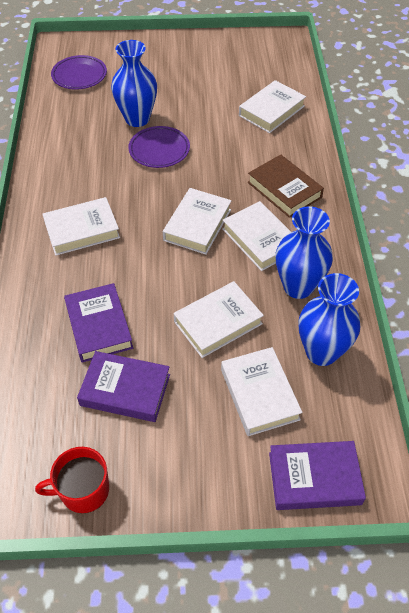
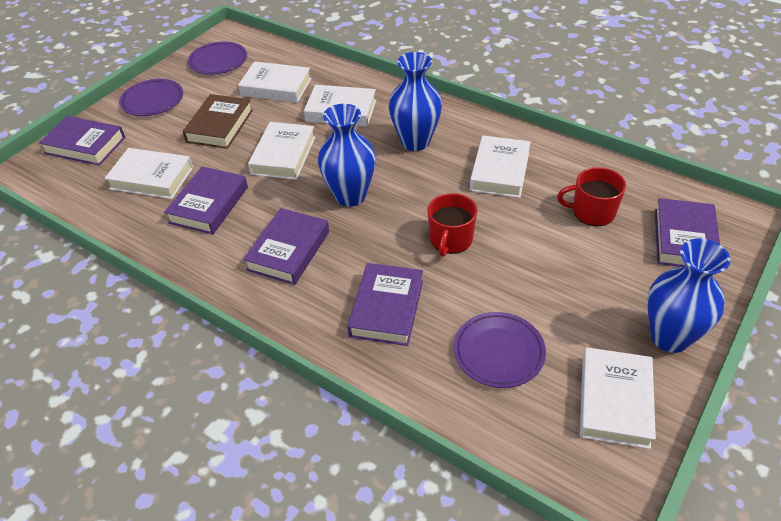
purple book: [64,283,133,363] [77,351,170,422] [269,441,366,510] = 3 -> [39,116,125,166] [164,166,248,235] [243,208,329,285] [347,263,423,346] [655,198,720,267] = 5
purple plate: [51,55,107,89] [128,126,190,168] = 2 -> [119,79,183,116] [188,41,247,75] [454,312,546,388] = 3
red mug: [35,447,109,513] = 1 -> [427,193,477,257] [557,167,626,226] = 2

